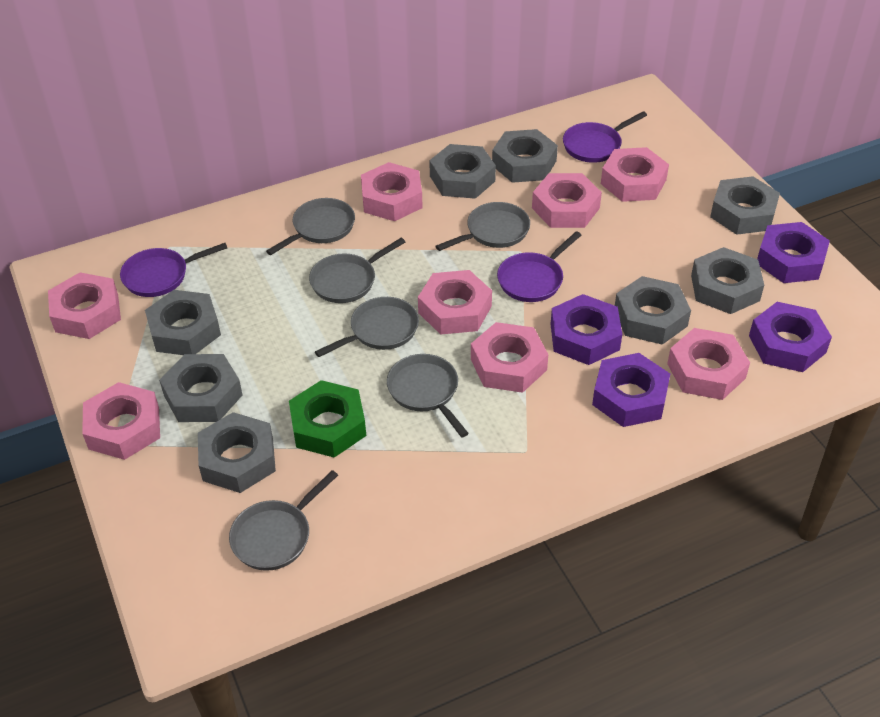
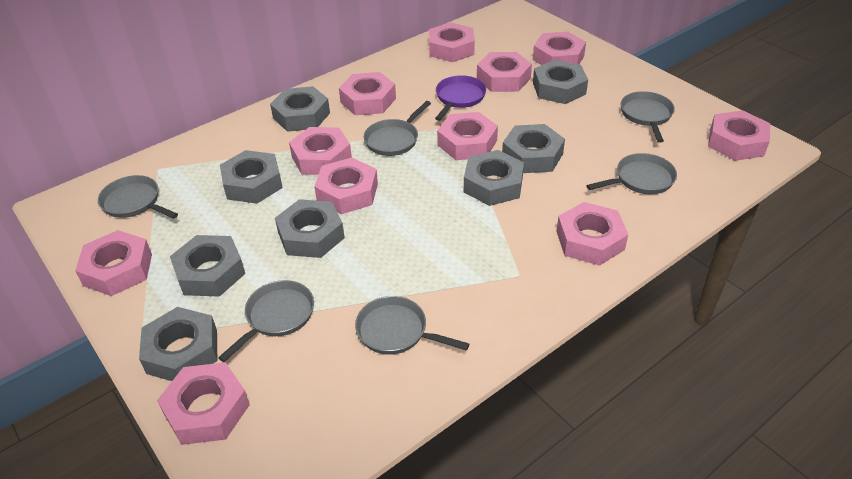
green nut: [289,380,366,458] = 1 -> none = 0
pink nut: [48,272,121,339] [82,382,160,460] [361,162,423,221] [418,270,492,335] [471,322,548,393] [532,173,602,228] [601,147,669,202] [667,328,750,400] = 8 -> [75,230,152,296] [157,362,250,445] [289,127,352,175] [314,158,378,214] [339,72,396,115] [429,22,475,62] [437,112,498,160] [477,52,532,92] [533,32,586,65] [556,202,628,266] [708,110,770,161] = 11
purple nut: [551,294,622,365] [592,353,670,427] [749,302,832,372] [757,222,830,283] = 4 -> none = 0
purple pan: [120,243,227,297] [497,231,581,302] [563,111,647,163] = 3 -> [435,75,486,121] = 1

